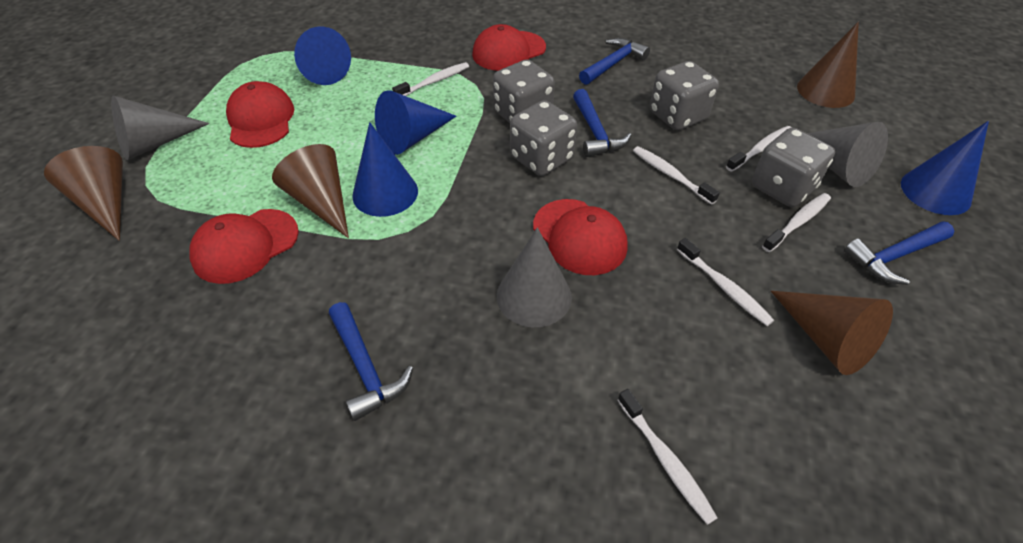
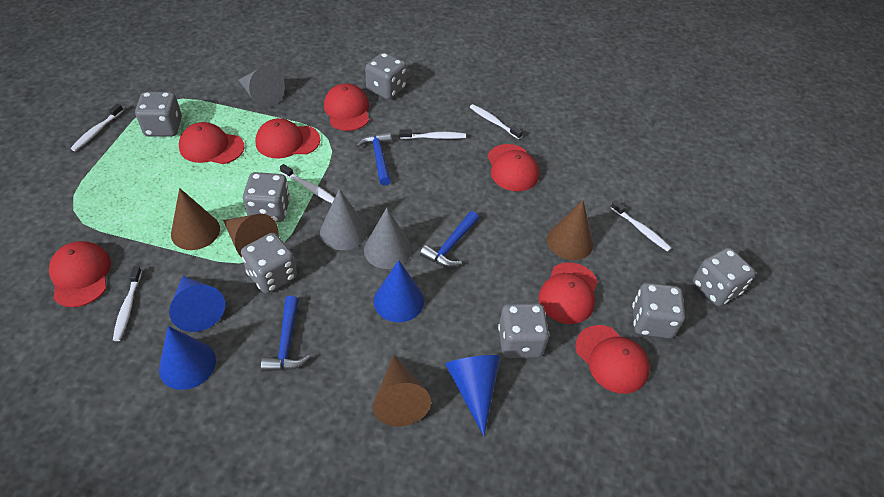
blue hammer: [329,302,413,421] [573,89,632,157] [579,38,650,85] [844,221,954,285] = 4 -> [261,296,310,371] [356,132,391,185] [420,211,479,267] = 3
grey dice: [493,59,555,123] [510,100,577,176] [650,61,719,130] [752,128,835,207] = 4 -> [135,92,182,136] [241,233,297,293] [243,172,290,222] [365,52,406,99] [498,303,549,358] [632,283,685,339] [693,248,755,306] = 7
red cap: [189,209,299,284] [226,81,294,148] [472,24,546,71] [533,199,628,275] = 4 -> [49,241,111,307] [179,122,244,164] [255,118,320,159] [324,84,369,131] [488,144,539,191] [539,262,598,324] [575,325,650,394] = 7

